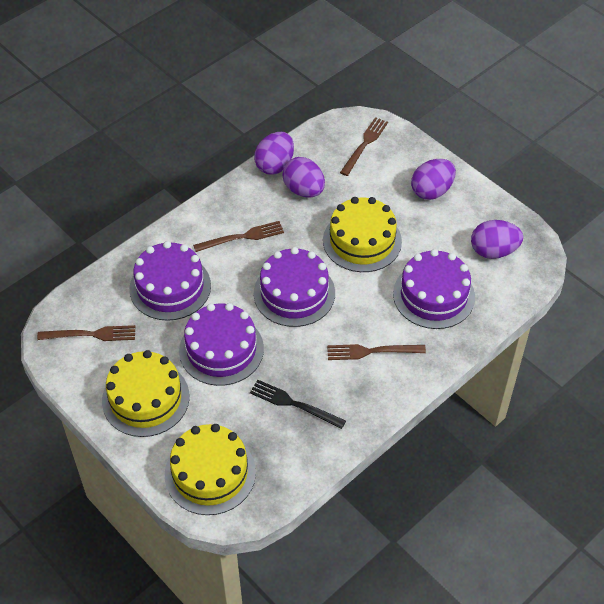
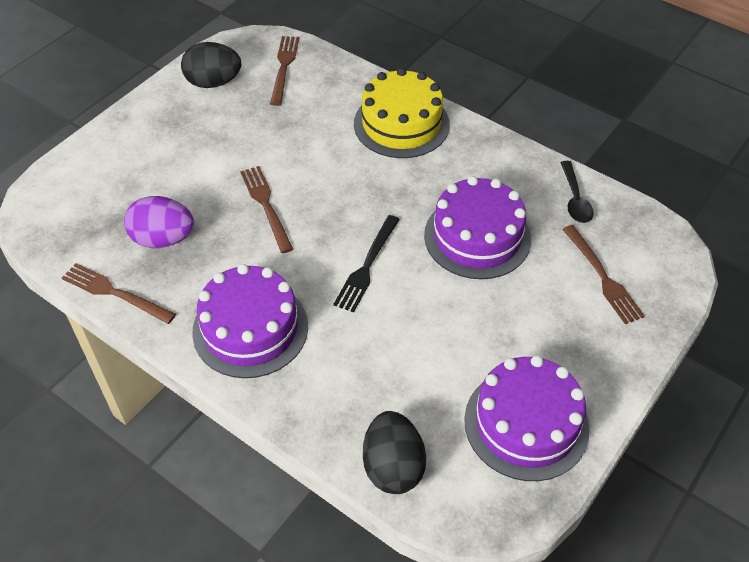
black egg: none = 0 -> [181,42,241,88] [363,411,426,494] = 2
black spoon: none = 0 -> [560,161,594,223] = 1
purple cake: [129,241,211,321] [179,303,264,386] [254,247,335,327] [393,249,475,329] = 4 -> [192,264,308,378] [424,176,531,279] [464,355,590,481] = 3
purple egg: [254,132,294,175] [282,157,325,197] [411,159,456,200] [471,220,523,259] = 4 -> [124,196,194,248] = 1
yellow cake: [102,350,190,437] [165,424,256,515] [323,197,402,272] = 3 -> [354,68,450,158] = 1

